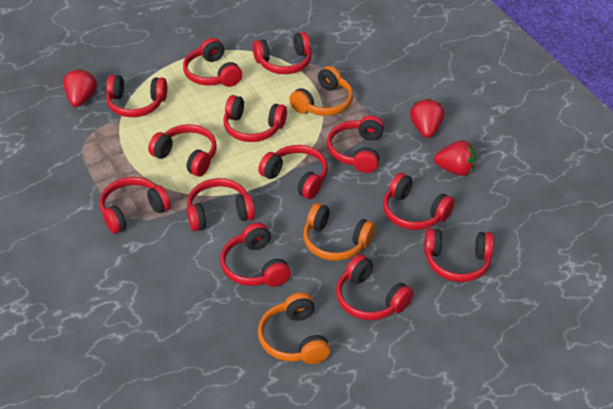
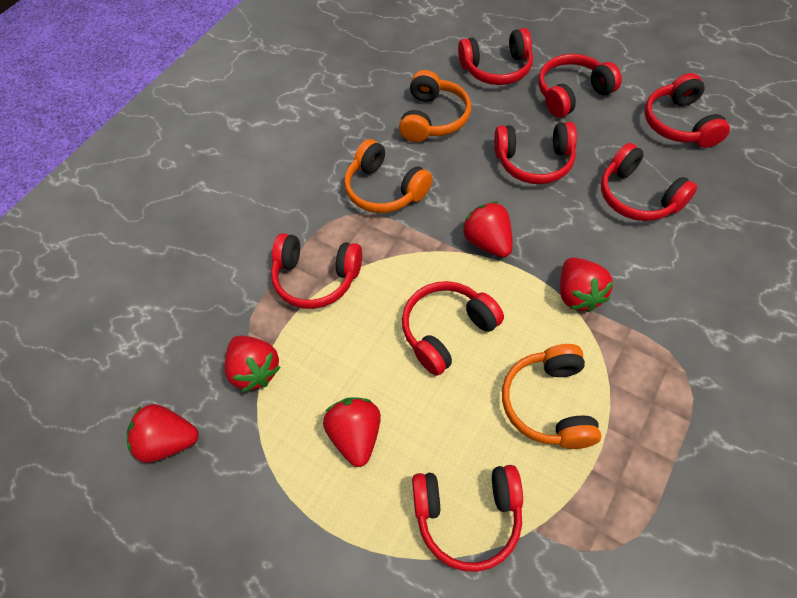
red headphones: [99,177,171,234] [106,75,167,117] [148,124,217,177] [183,38,242,87] [187,178,255,231] [220,223,291,287] [223,95,287,142] [253,32,312,74] [258,145,328,199] [327,115,384,173] [336,254,414,320] [383,173,455,230] [424,228,494,282] = 13 -> [271,233,362,309] [402,281,504,376] [412,465,523,572] [458,28,533,85] [494,122,577,184] [538,54,622,117] [601,143,697,221] [645,73,730,148] = 8
red strawberry: [63,69,97,107] [410,98,445,138] [434,140,476,176] = 3 -> [127,404,199,463] [225,336,281,392] [323,397,381,467] [462,202,513,258] [560,257,613,312] = 5

